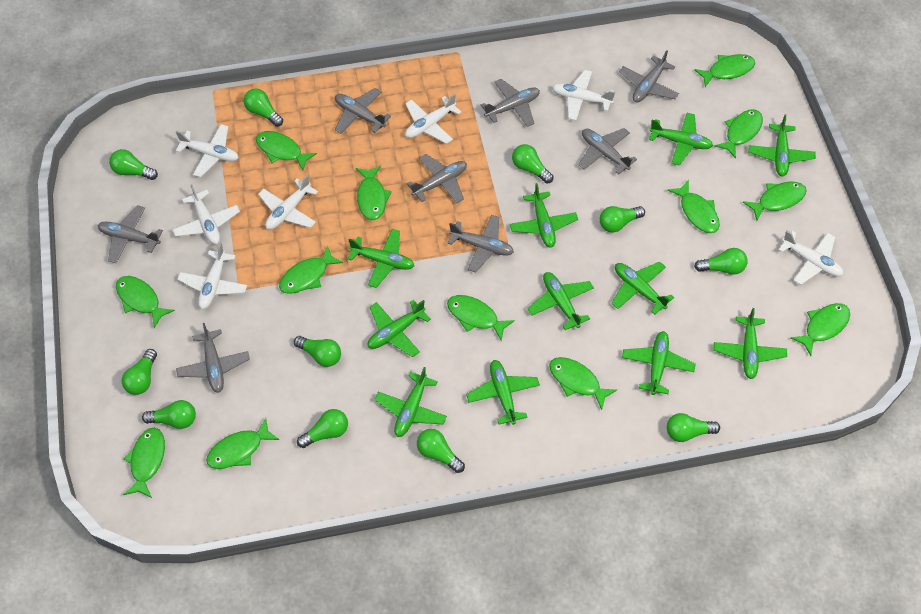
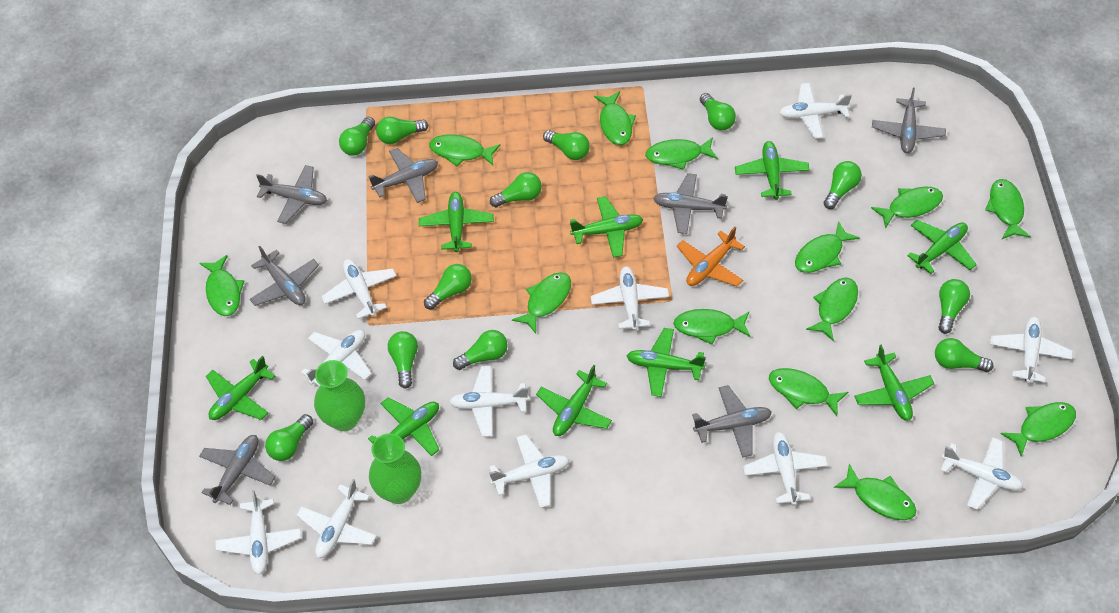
green light bulb: [109,149,158,180] [122,349,157,395] [142,400,196,429] [244,88,283,127] [294,336,341,367] [297,409,348,448] [417,429,465,473] [512,144,553,184] [599,206,645,232] [667,413,720,442] [694,248,747,275] = 11 -> [265,414,313,461] [339,117,375,155] [376,116,428,144] [388,331,418,389] [424,264,472,310] [453,330,508,370] [490,172,542,208] [543,130,590,160] [700,93,736,130] [824,161,862,209] [935,338,994,372] [938,279,970,334] = 12
green plane: [348,229,414,288] [368,300,431,357] [375,367,447,437] [466,360,540,425] [510,183,578,248] [527,272,594,330] [611,262,674,314] [622,331,696,395] [649,113,713,165] [714,308,787,379] [749,114,816,176] = 11 -> [206,356,275,420] [368,397,439,456] [419,192,494,252] [536,365,612,436] [570,196,643,258] [627,328,706,397] [735,141,810,200] [854,345,934,421] [907,220,977,274] = 9
green vase: none = 0 -> [314,360,365,431] [369,433,421,504] = 2
grey plane: [98,205,163,263] [176,323,250,393] [335,88,391,133] [407,154,467,203] [447,215,514,273] [481,79,540,127] [578,128,637,175] [619,50,679,102] = 8 -> [199,435,276,505] [249,246,319,306] [256,165,327,224] [368,148,438,203] [653,173,728,234] [692,385,772,458] [872,88,946,153] = 7
orange plane: none = 0 -> [677,227,745,287] = 1
white plane: [172,184,240,244] [176,124,239,178] [177,243,247,310] [258,175,318,230] [405,94,462,144] [552,70,615,121] [778,231,843,285] = 7 -> [216,490,301,575] [297,479,377,558] [301,330,372,386] [321,259,396,319] [449,366,529,437] [489,434,570,508] [591,266,669,331] [743,432,828,506] [779,83,852,139] [940,437,1023,510] [990,317,1073,383] = 11

